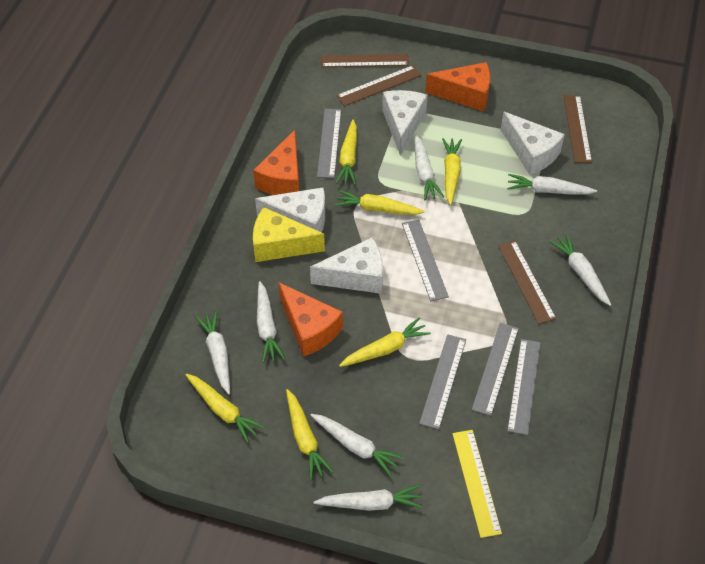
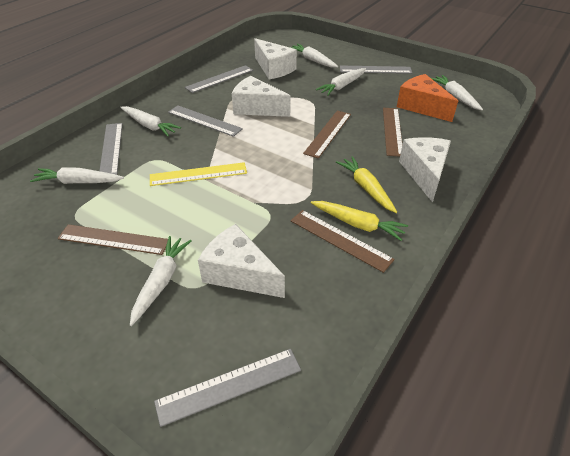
orange cheese: [253,130,299,195] [278,282,343,357] [425,62,490,112] = 3 -> [397,74,458,122] = 1
white carrot: [195,311,230,394] [257,281,285,363] [310,414,404,476] [314,485,423,511] [414,134,444,200] [507,174,597,195] [549,234,611,306] = 7 -> [30,167,124,184] [120,106,181,136] [130,236,191,326] [290,44,338,68] [316,68,366,96] [431,75,483,110] = 6
yellow carrot: [186,374,265,443] [286,389,333,480] [335,190,425,215] [336,120,357,185] [339,317,431,367] [442,138,462,205] = 6 -> [311,201,408,241] [336,156,397,213] = 2
yellow cheese: [253,207,325,262] = 1 -> none = 0

